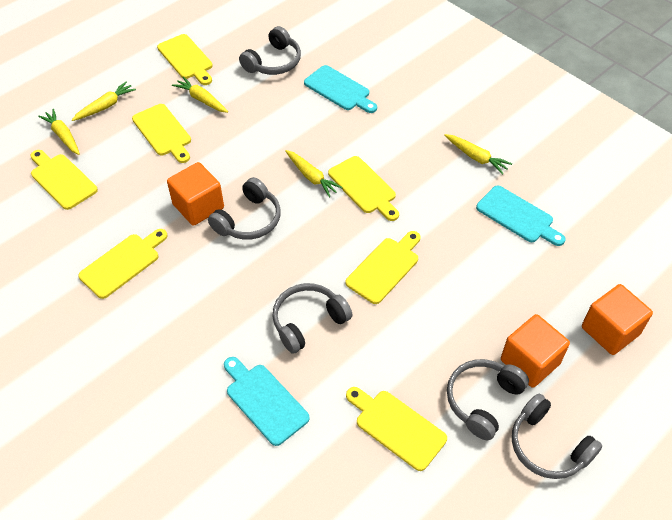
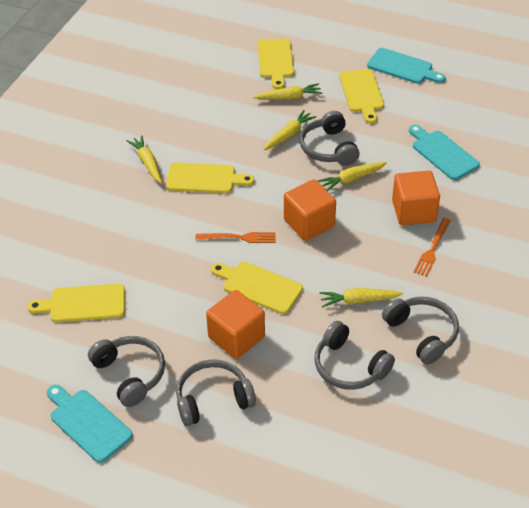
orange fork: none = 0 -> [196,232,275,243] [414,218,451,277] = 2
yellow cutting board: [31,150,98,210] [78,229,168,299] [132,104,191,163] [157,34,213,85] [328,156,399,221] [345,231,421,304] [346,387,447,471] = 7 -> [27,284,125,322] [166,163,254,193] [211,262,303,314] [258,38,294,89] [339,69,384,124] = 5

